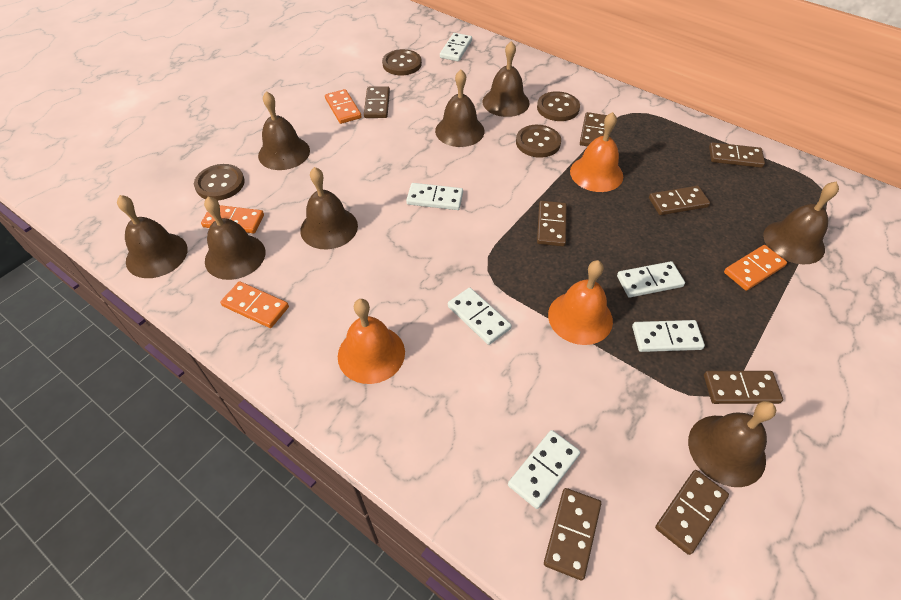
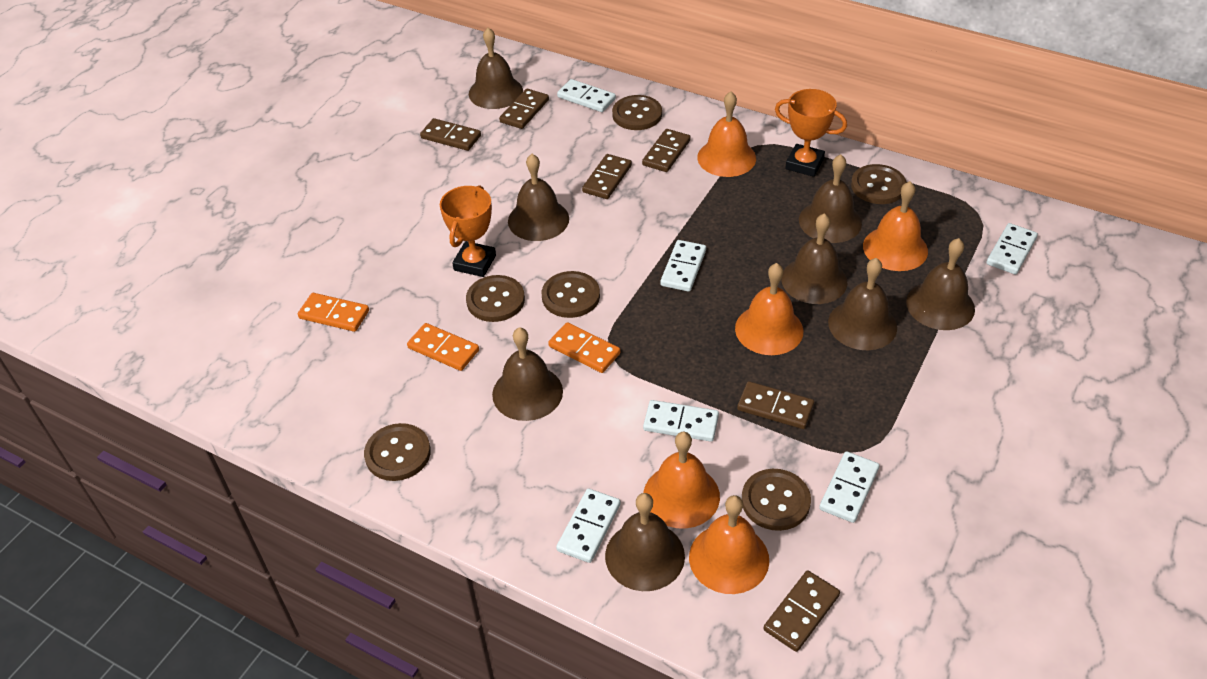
brown button: [194,164,245,201] [382,49,422,75] [516,125,561,158] [537,91,580,121] = 4 -> [364,423,431,481] [466,275,525,322] [542,271,600,318] [612,95,662,130] [742,469,811,531] [851,164,906,204] = 6
brown domino: [364,86,390,118] [537,201,567,246] [544,488,601,580] [580,112,607,146] [649,186,710,215] [655,470,729,555] [704,371,783,404] [709,142,765,168] = 8 -> [420,118,481,151] [499,89,549,129] [582,154,632,199] [642,129,691,172] [737,381,814,429] [763,571,840,652] = 6
orange bell: [338,299,405,384] [548,260,613,345] [570,112,623,192] = 3 -> [643,432,720,528] [689,495,769,594] [697,92,756,177] [735,263,803,355] [863,181,928,271] = 5
orange domino: [201,205,264,233] [220,281,289,328] [325,89,362,124] [724,245,787,291] = 4 -> [298,293,369,332] [407,323,479,371] [548,322,621,373] = 3
orange trophy: none = 0 -> [440,185,496,277] [775,89,847,177] = 2

